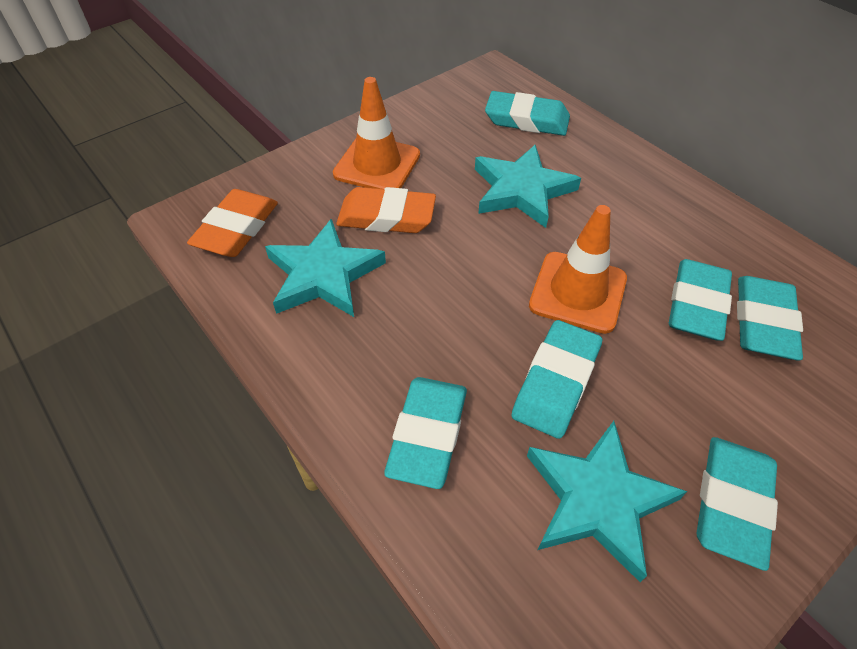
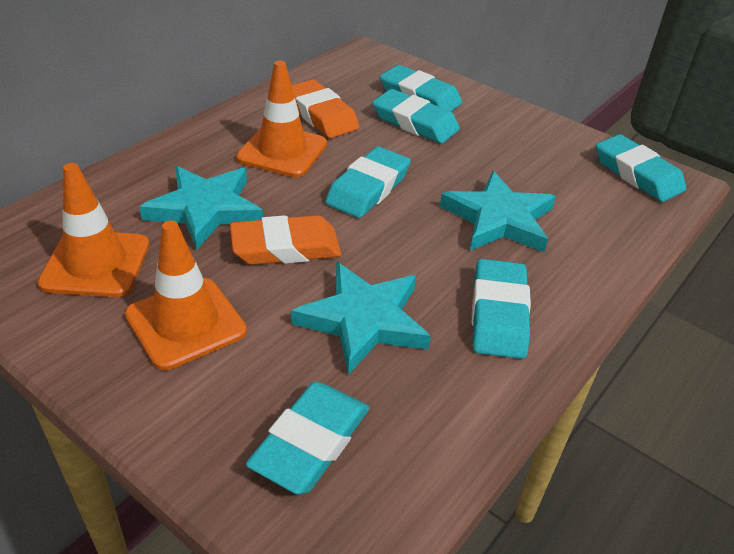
orange traffic cone: [333,77,420,189] [529,205,627,334] = 2 -> [37,163,149,297] [125,221,247,370] [236,60,327,177] = 3

